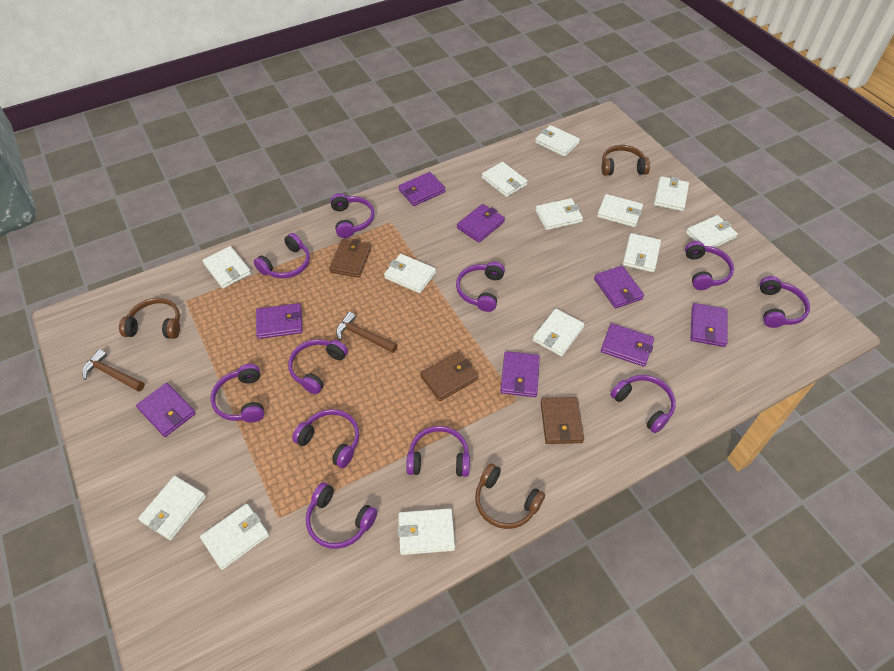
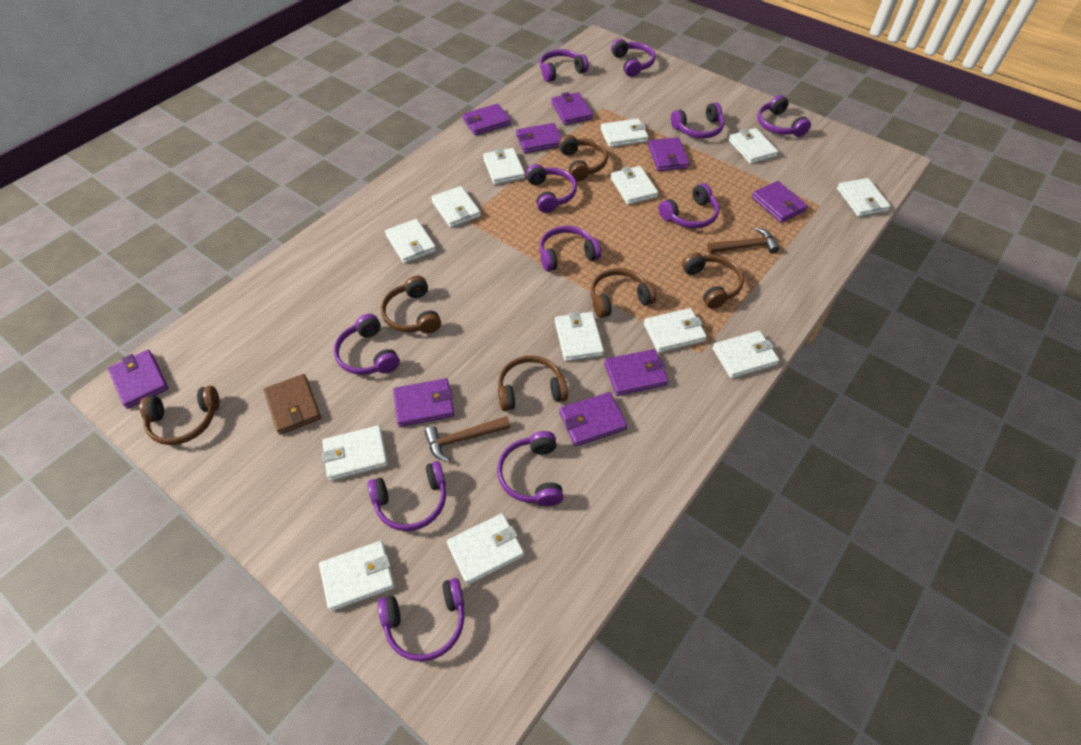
brown headphones: [119,298,180,339] [475,463,545,529] [602,145,650,176] = 3 -> [140,386,220,445] [381,276,441,334] [498,355,568,411] [559,135,608,181] [591,268,656,318] [682,253,744,309] = 6
brown wallet: [329,239,371,278] [420,352,478,401] [540,397,584,444] = 3 -> [264,374,321,435] = 1
purple wallet: [136,383,196,437] [256,303,303,339] [398,172,445,206] [457,204,505,242] [500,351,540,397] [594,266,644,309] [601,323,654,367] [691,303,728,347] = 8 -> [108,350,169,409] [393,378,454,427] [462,104,511,135] [516,123,562,153] [552,92,593,125] [559,392,628,447] [604,349,668,396] [648,137,690,171] [752,181,808,223] = 9

